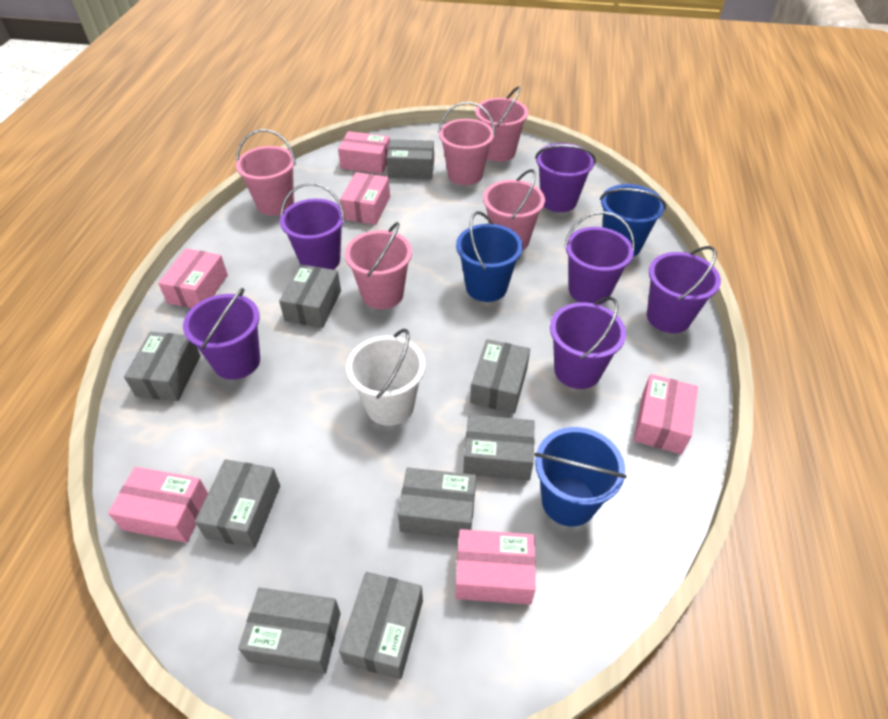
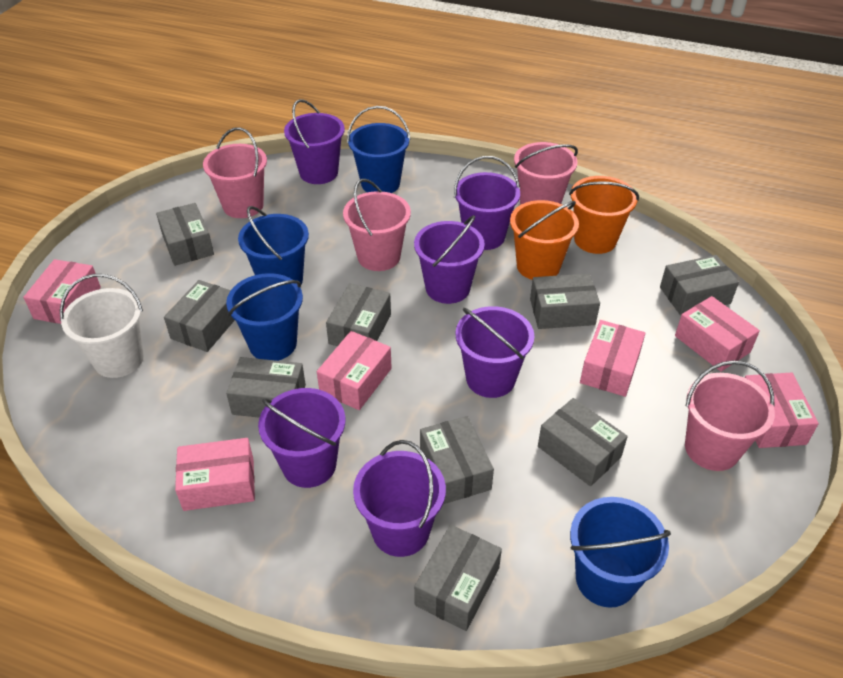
blue bucket: [456,211,523,302] [534,427,627,526] [600,184,666,257] = 3 -> [226,273,303,361] [238,206,309,285] [347,106,411,193] [570,497,671,608] = 4
orange bucket: none = 0 -> [510,200,579,280] [569,176,639,254] = 2
pink bucket: [236,129,296,216] [345,222,412,309] [438,102,495,185] [475,86,528,162] [483,169,545,250] = 5 -> [203,127,267,218] [343,179,411,271] [514,142,578,205] [685,360,775,471] = 4

